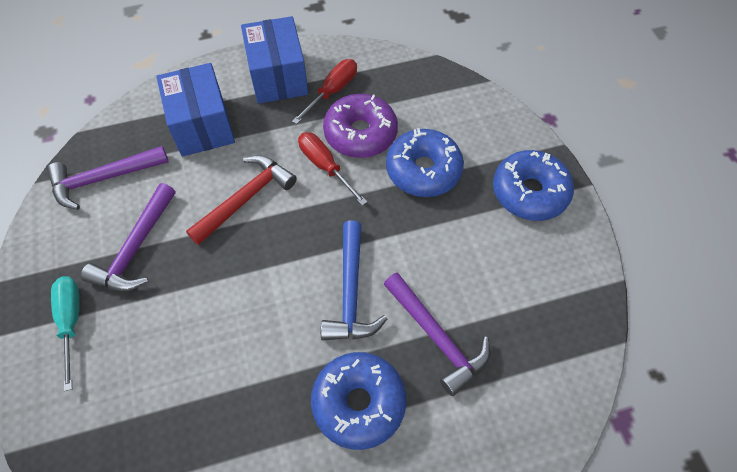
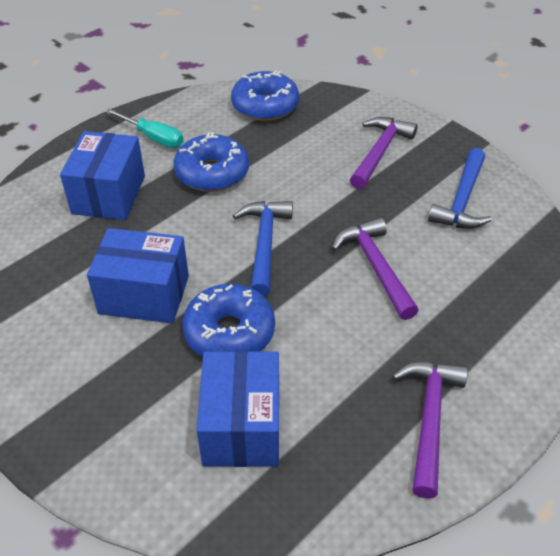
blue box: [156,63,235,157] [241,16,308,104] = 2 -> [60,131,145,220] [87,228,189,323] [197,351,279,467] = 3
blue hammer: [321,221,387,340] = 1 -> [233,201,293,296] [428,148,492,229] = 2
purple donut: [323,94,398,158] = 1 -> none = 0
red hammer: [186,155,297,245] = 1 -> none = 0
red screwdriver: [292,59,357,124] [298,132,367,206] = 2 -> none = 0

